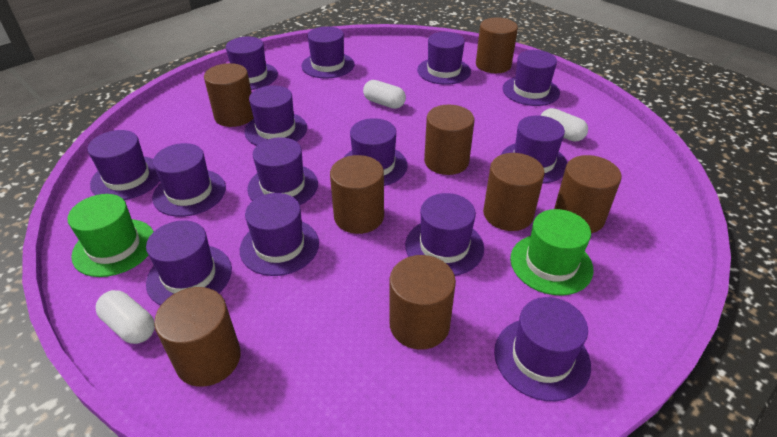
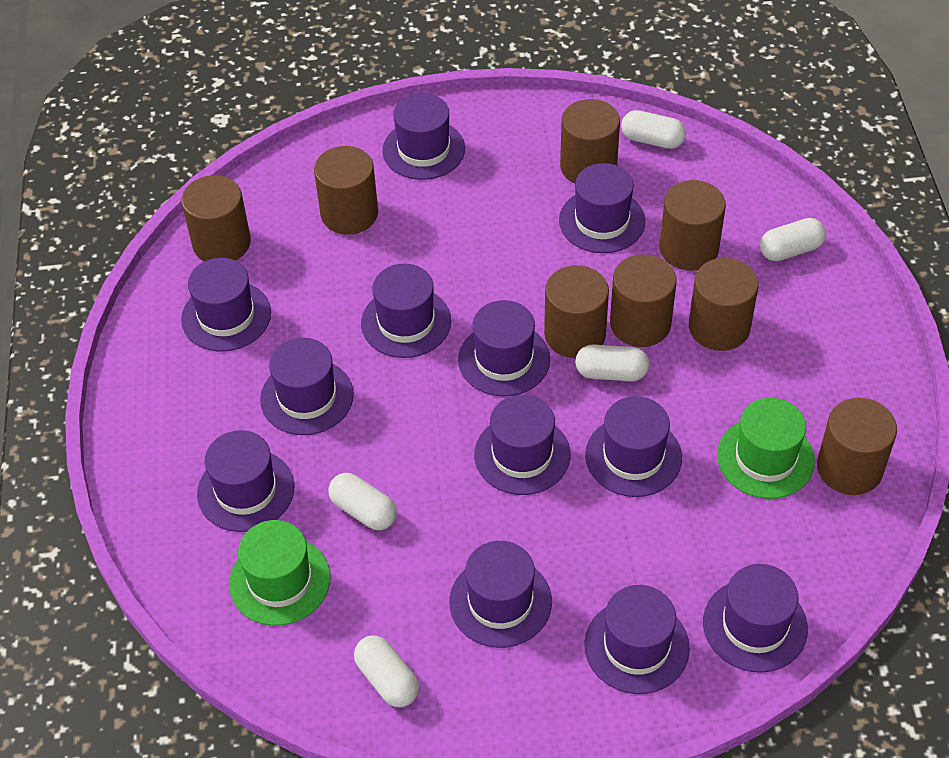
purple hat: [88,130,160,200] [146,220,232,305] [152,143,226,217] [226,37,278,90] [240,193,319,276] [245,85,307,146] [247,137,318,205] [302,26,354,79] [343,118,407,186] [405,193,484,276] [417,32,471,85] [494,297,591,401] [501,115,567,184] [503,50,560,106] = 14 -> [181,258,271,351] [197,430,294,532] [260,338,354,435] [361,264,451,358] [382,93,465,180] [449,541,552,648] [458,300,550,396] [474,395,570,495] [559,163,646,253] [584,585,690,694] [585,396,682,497] [703,564,808,673] = 12
white capsule: [96,290,155,344] [363,80,406,109] [541,108,588,141] = 3 -> [328,473,397,530] [354,635,419,707] [575,344,649,381] [621,110,686,149] [760,218,826,261] = 5

